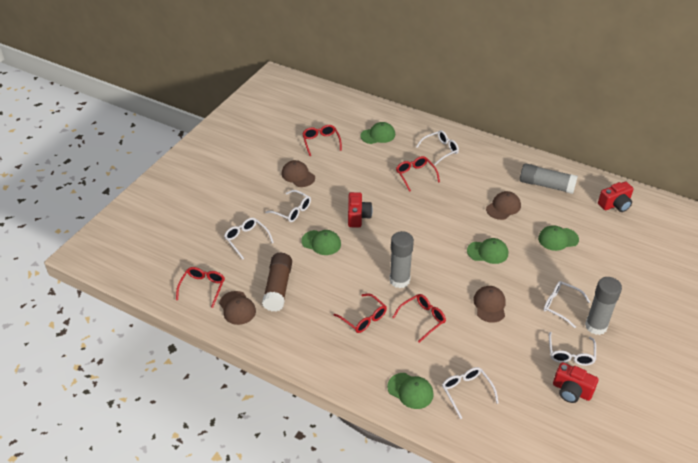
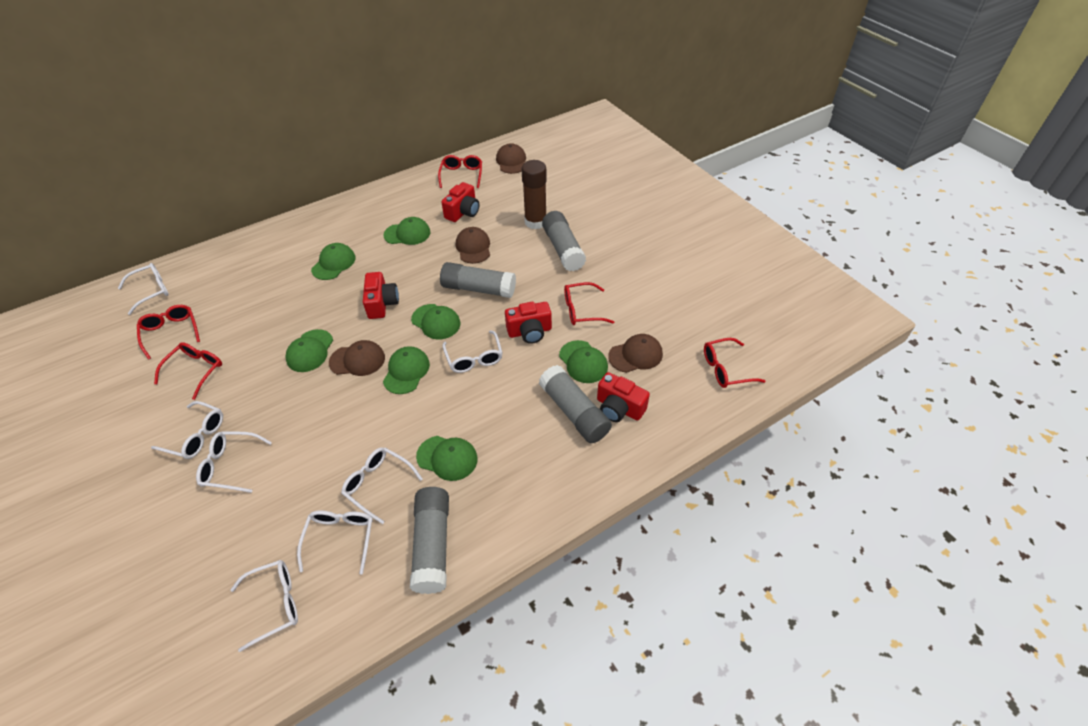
green cap: [301,230,341,255] [360,122,395,144] [387,373,434,409] [467,238,508,264] [538,225,579,251] = 5 -> [285,329,333,372] [311,243,356,280] [383,217,431,245] [383,346,430,394] [411,304,461,340] [416,436,477,481] [559,340,608,383] = 7
grey glue stick: [389,231,414,288] [520,163,578,194] [585,277,622,335] = 3 -> [410,487,449,594] [440,262,516,298] [539,365,612,443] [542,211,586,271] = 4
red camera: [348,192,373,227] [553,362,599,403] [598,182,634,212] = 3 -> [363,272,399,319] [441,182,479,222] [505,302,552,344] [597,372,650,422] = 4
white glasses: [224,218,274,259] [265,190,311,222] [416,130,459,165] [442,367,499,419] [543,281,590,328] [549,332,596,366] = 6 -> [118,263,169,315] [151,401,223,459] [196,431,272,493] [230,560,298,652] [297,510,373,575] [341,447,423,524] [442,330,503,373] = 7

